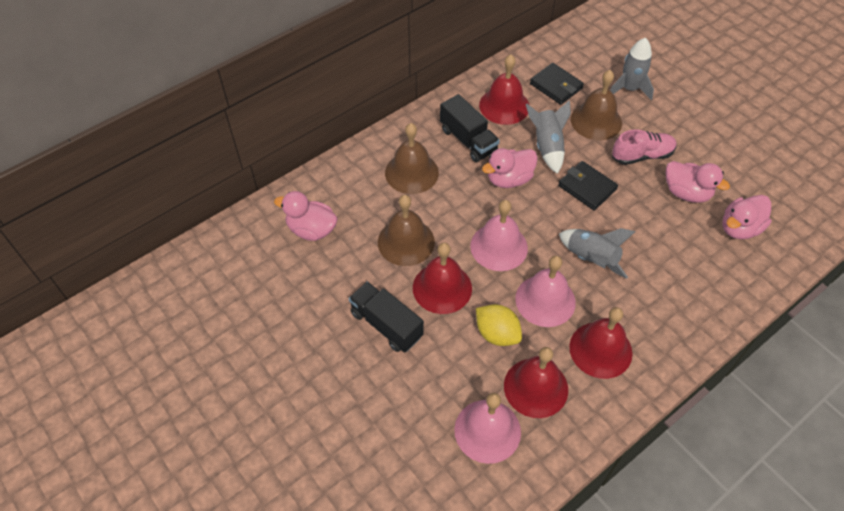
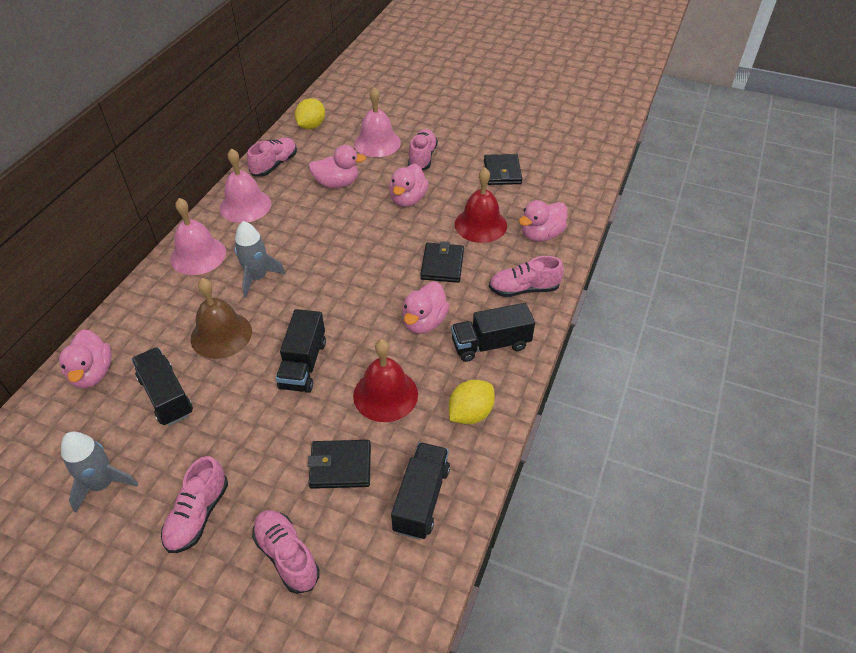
black truck: [349,282,424,352] [440,94,500,162] = 2 -> [131,347,193,426] [276,309,326,393] [391,442,450,540] [451,303,535,362] = 4
black wallet: [530,63,584,105] [558,161,618,210] = 2 -> [308,440,371,489] [420,241,464,283] [484,154,522,185] = 3
brown bell: [378,195,435,266] [385,123,439,194] [571,70,622,140] = 3 -> [191,278,252,359] = 1
grey rocket: [526,100,571,174] [559,228,635,279] [610,38,654,100] = 3 -> [61,432,138,513] [235,221,286,298] = 2
pink duck: [274,191,338,241] [482,148,538,188] [666,161,730,203] [722,195,772,239] = 4 -> [59,329,111,388] [308,145,366,188] [389,164,429,207] [402,282,449,334] [519,200,567,242] = 5
pink shoe: [612,129,677,165] = 1 -> [161,456,228,553] [247,138,297,177] [252,510,320,594] [408,129,438,170] [489,256,564,297] = 5
red bell: [413,242,472,314] [479,54,529,125] [504,347,568,418] [569,307,633,379] = 4 -> [353,339,418,422] [455,168,507,243] = 2
yellow lemon: [476,304,522,346] = 1 -> [295,98,325,129] [449,380,495,424] = 2

